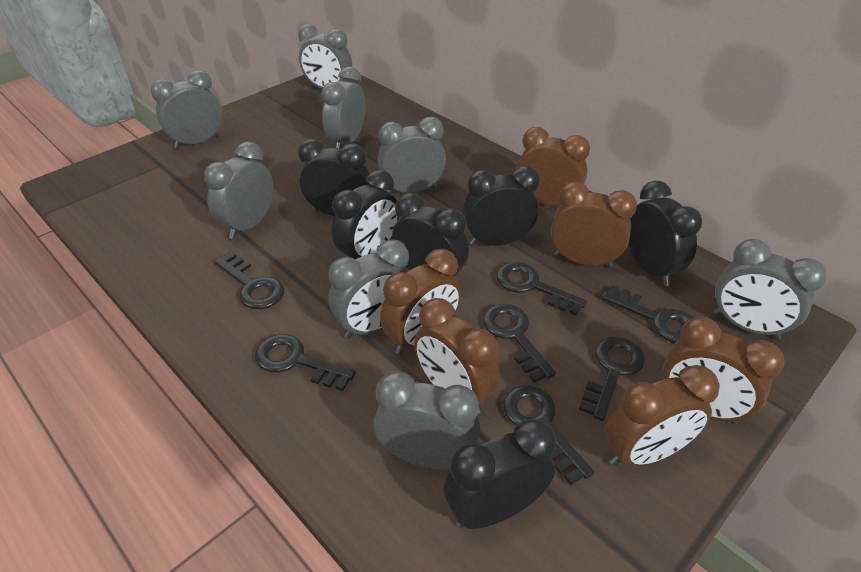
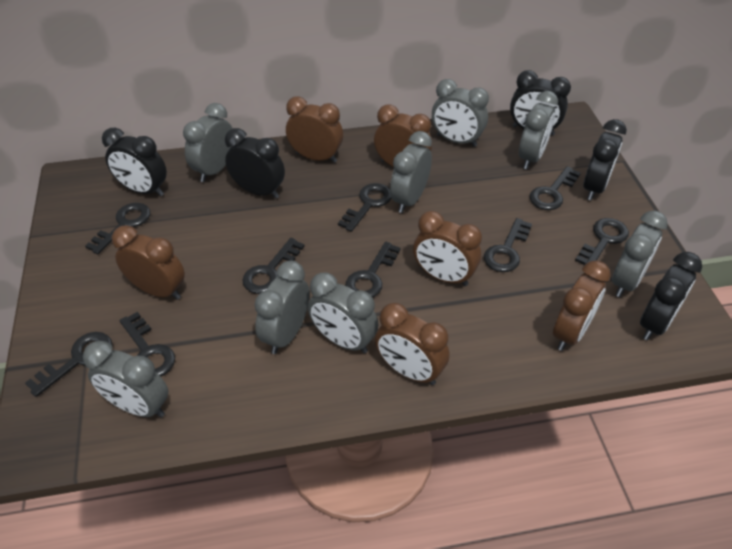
black clock: [298,139,371,216] [332,170,399,259] [392,193,469,277] [443,419,556,529] [463,166,540,246] [629,181,702,286] = 6 -> [102,128,167,196] [225,128,285,198] [510,70,571,136] [583,119,627,200] [640,252,702,340] = 5
black key: [214,252,284,309] [255,334,356,391] [483,304,556,382] [496,262,587,316] [503,385,594,485] [579,337,645,421] [602,285,695,343] = 7 -> [25,332,112,397] [85,203,150,254] [120,312,175,377] [242,238,305,294] [338,183,392,232] [345,242,400,298] [484,218,532,272] [530,166,581,210] [575,218,629,265] = 9

